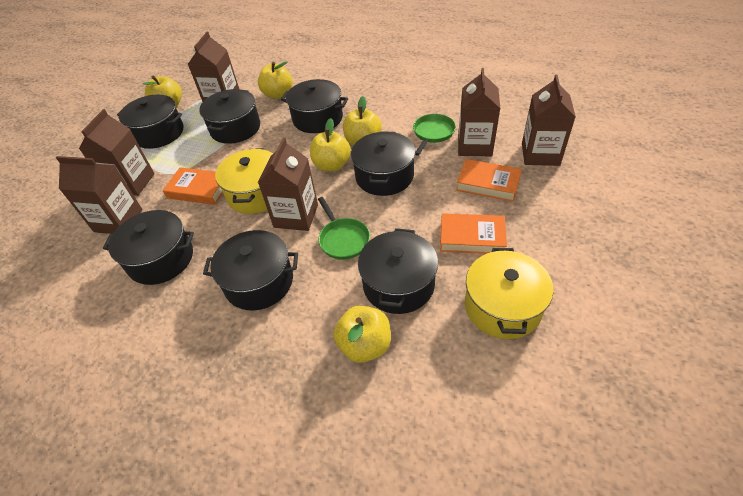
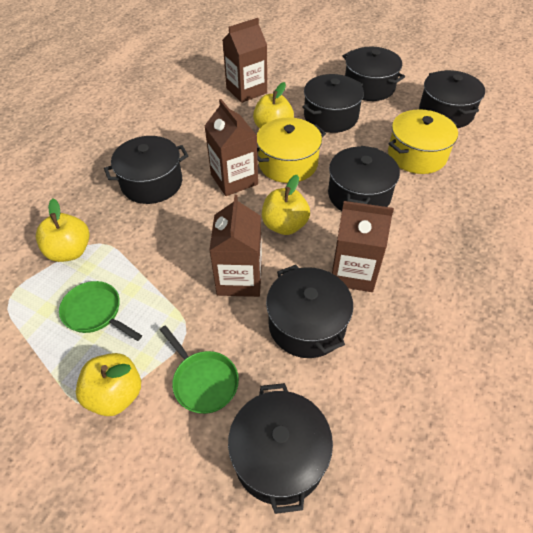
brown carton: [56,156,142,234] [79,109,155,196] [188,32,239,102] [258,137,318,231] [458,68,500,157] [522,75,576,166] = 6 -> [205,99,258,196] [209,195,262,297] [222,18,267,103] [332,201,394,292] = 4
orange book: [162,167,223,205] [440,213,507,254] [456,159,522,202] = 3 -> none = 0
yellow apple: [143,76,182,107] [258,61,293,99] [310,118,351,172] [333,306,391,363] [343,96,382,146] = 5 -> [36,198,90,262] [76,353,141,416] [253,82,294,129] [262,175,310,235] = 4

